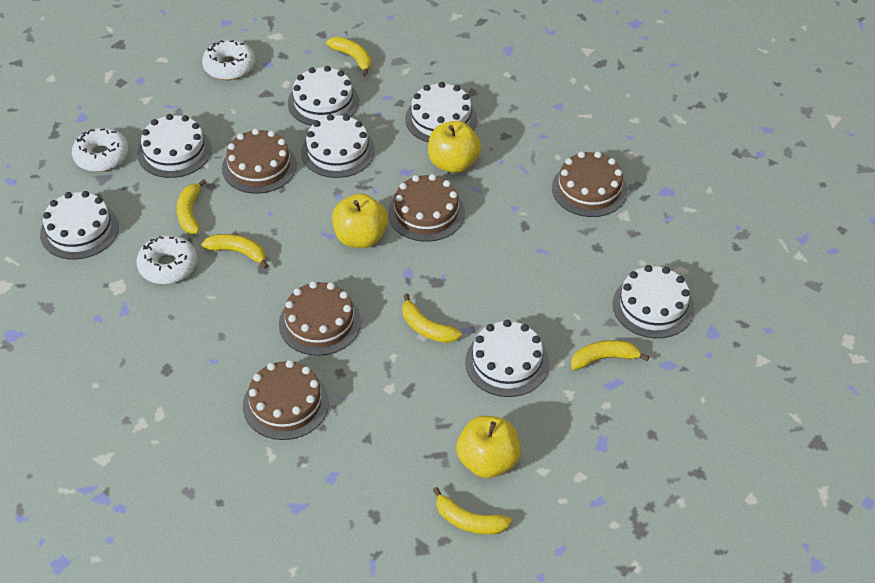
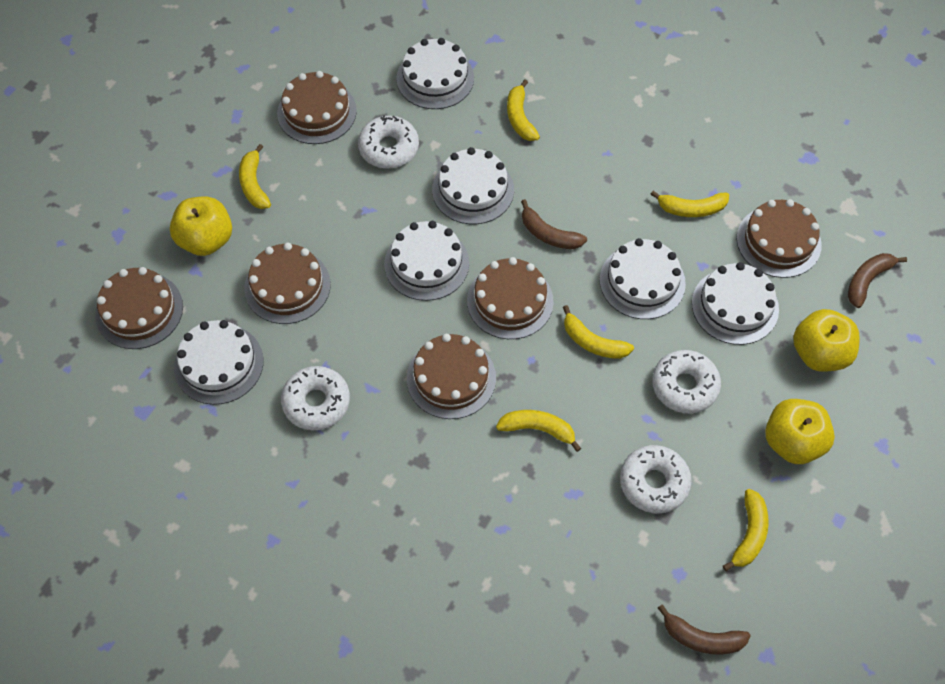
brown banana: none = 0 -> [521,199,587,249] [658,604,751,655] [848,253,907,308] = 3
brown cake: [222,129,297,194] [243,360,329,440] [279,281,361,356] [388,174,465,242] [552,151,628,217] = 5 -> [95,267,183,349] [244,243,331,324] [277,71,357,144] [407,334,496,419] [467,257,554,339] [737,199,822,278] = 6
white cake: [40,191,119,259] [137,114,212,178] [288,66,359,126] [301,114,375,178] [405,82,477,142] [465,320,549,397] [613,265,694,338] = 7 -> [174,320,264,405] [384,221,469,301] [396,38,474,109] [432,147,514,224] [600,238,686,319] [692,262,779,345] = 6
white donut: [72,128,129,172] [136,235,197,284] [202,40,255,80] = 3 -> [281,366,350,430] [358,116,419,169] [620,445,692,513] [652,350,721,413] = 4

